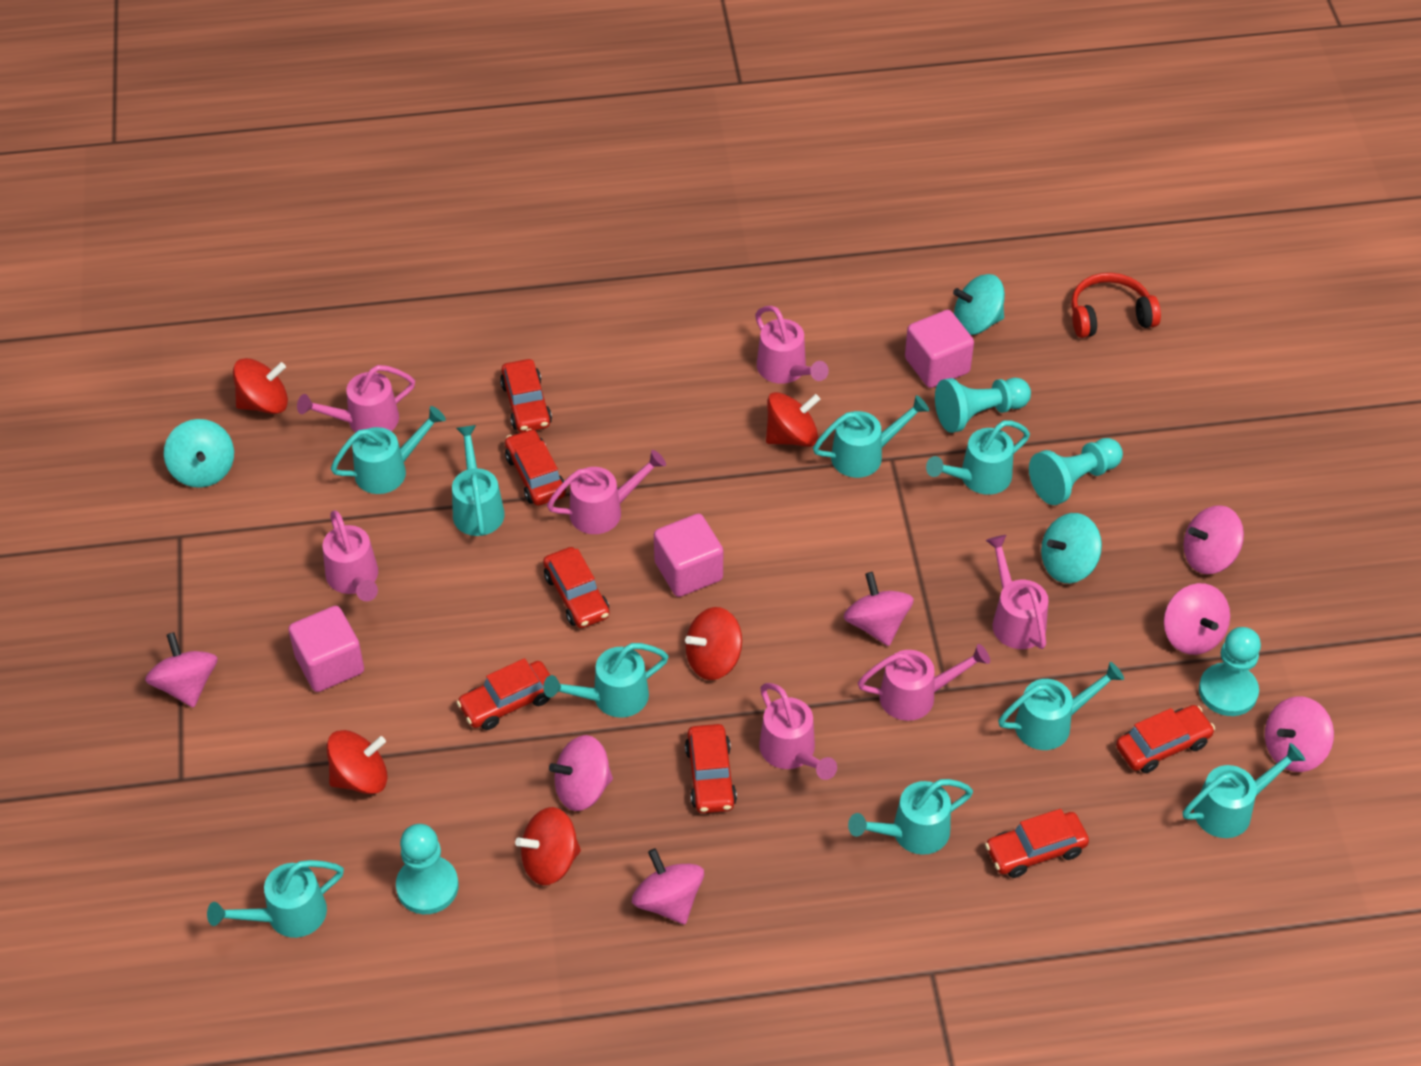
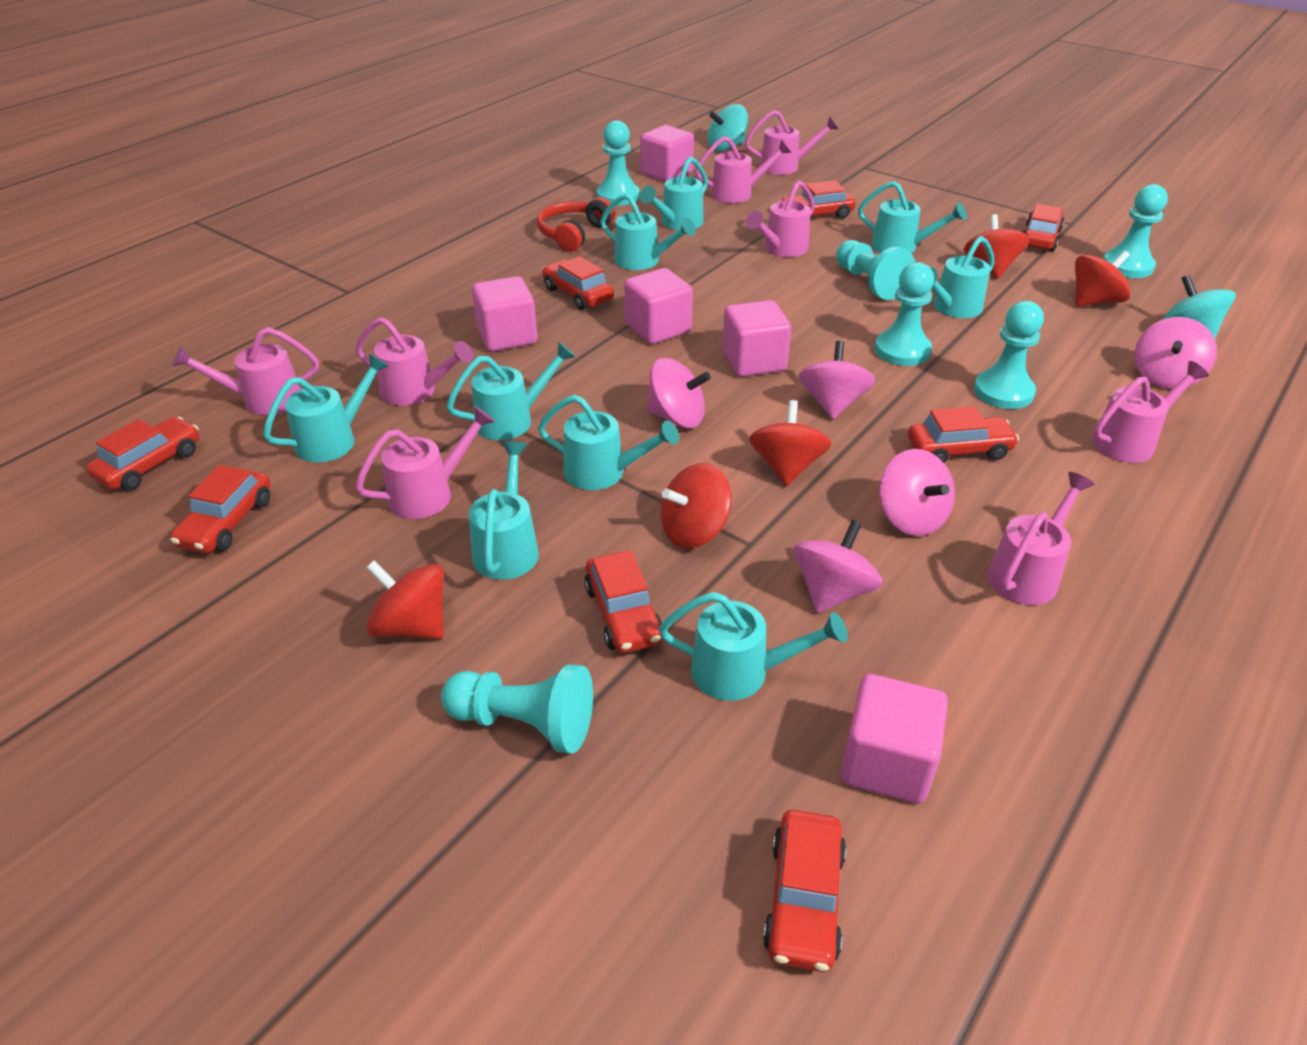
pink cube: [288,606,364,692] [654,514,723,597] [905,310,974,388] = 3 -> [472,276,537,351] [624,268,693,344] [640,125,694,182] [722,300,791,377] [841,674,948,803] = 5
pink spinning top: [145,632,218,708] [549,735,613,811] [632,848,704,924] [843,572,914,646] [1164,583,1230,655] [1183,505,1244,574] [1265,696,1334,772] = 7 -> [647,358,711,428] [794,520,883,613] [798,341,875,419] [879,449,955,536] [1134,317,1217,389] = 5
pink watering can: [297,365,415,433] [323,510,378,601] [547,450,666,534] [755,306,829,384] [759,683,837,780] [858,644,990,721] [986,535,1048,649] = 7 -> [172,327,319,416] [355,317,473,406] [355,406,495,519] [695,136,791,203] [745,110,839,175] [746,181,815,257] [987,472,1094,605] [1092,361,1209,463] = 8
red car: [457,658,550,730] [500,359,552,432] [505,428,566,506] [543,547,610,628] [685,724,737,813] [985,809,1089,878] [1116,705,1215,773] = 7 -> [86,417,199,490] [170,465,270,553] [542,256,614,310] [584,550,663,653] [763,810,846,972] [780,180,856,219] [908,406,1019,463] [1023,204,1064,251] = 8
turquoise pawn: [396,824,459,914] [935,378,1031,433] [1029,438,1123,505] [1199,627,1261,716] = 4 -> [441,664,593,754] [596,120,640,206] [836,240,915,300] [875,262,934,366] [974,301,1044,409] [1103,184,1168,278] = 6
turquoise spinning top: [164,419,234,488] [953,274,1005,335] [1041,513,1102,583] = 3 -> [707,104,748,151] [1163,275,1236,339] = 2

